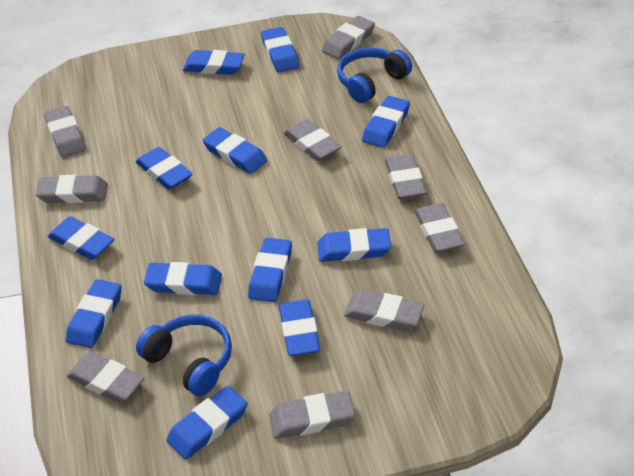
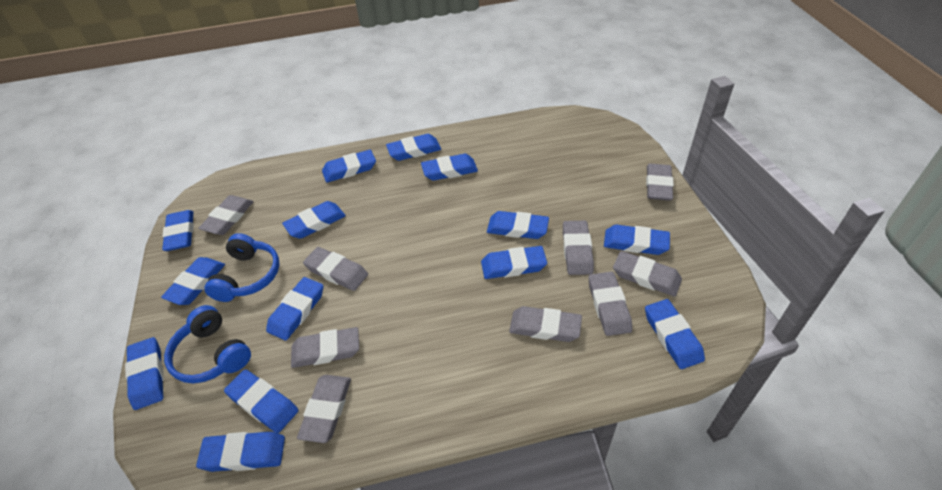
blue eraser: [48,216,114,260] [66,279,122,348] [136,147,193,190] [144,262,222,295] [166,386,248,460] [183,50,245,75] [203,127,267,174] [248,238,292,302] [261,27,299,73] [279,299,320,356] [317,228,391,262] [362,96,410,148] = 12 -> [125,337,164,410] [161,257,225,305] [162,210,194,251] [196,432,285,472] [224,369,298,433] [266,277,323,340] [282,201,346,239] [322,150,376,183] [386,134,441,161] [421,154,478,181] [481,246,547,279] [487,211,549,239] [604,225,670,255] [645,299,705,369] = 14

